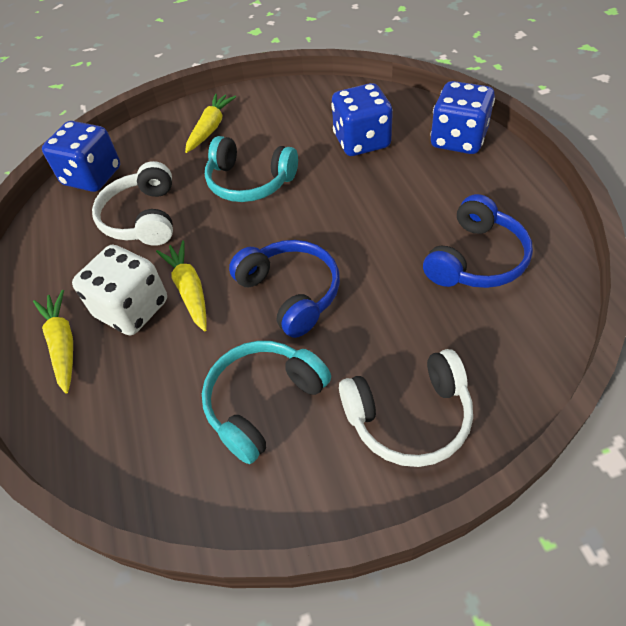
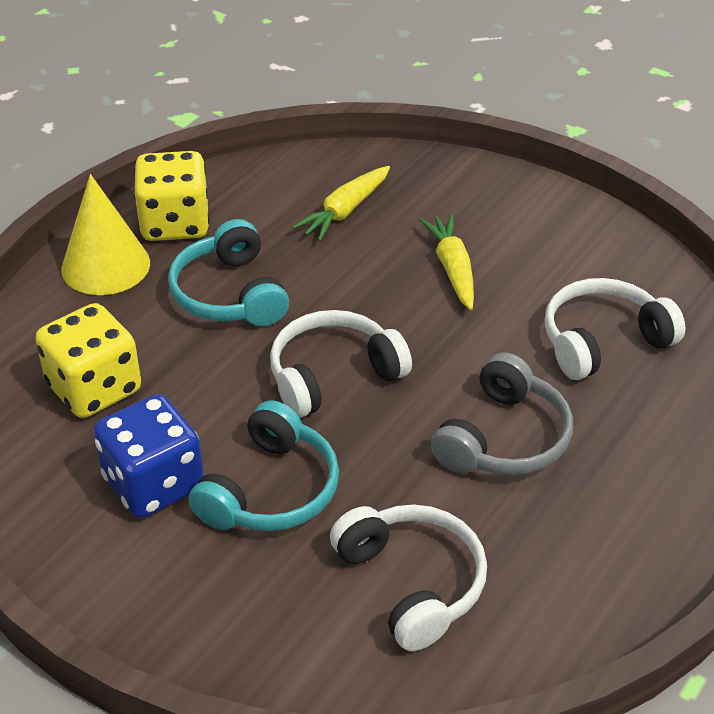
blue dice: [42,121,120,192] [331,83,393,156] [430,81,495,154] = 3 -> [94,394,204,518] = 1
blue headphones: [229,240,340,338] [423,194,533,288] = 2 -> none = 0
grey headphones: none = 0 -> [431,352,573,476] = 1
white dice: [72,245,167,335] = 1 -> none = 0
white headphones: [92,161,173,246] [339,349,473,467] = 2 -> [270,310,412,418] [330,504,487,651] [544,278,686,380] = 3
yellow carrot: [33,290,73,394] [156,240,207,331] [185,93,236,153] = 3 -> [292,166,390,241] [419,214,474,310] = 2
yellow cone: none = 0 -> [61,174,150,295] = 1
yellow dice: none = 0 -> [35,303,141,418] [134,151,210,241] = 2

